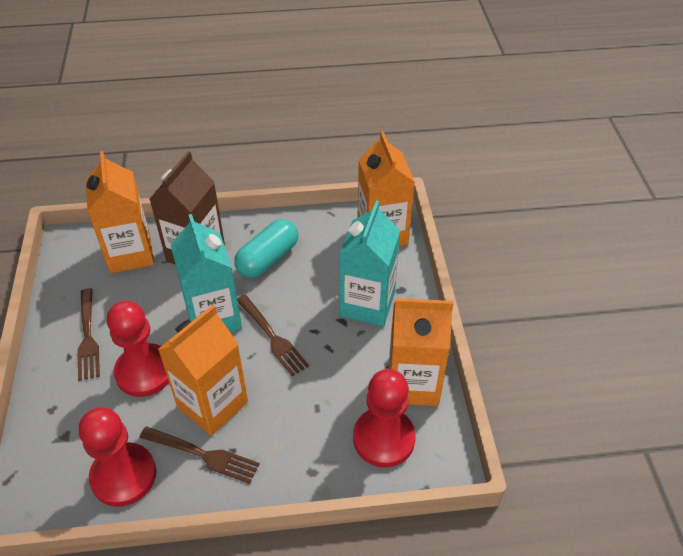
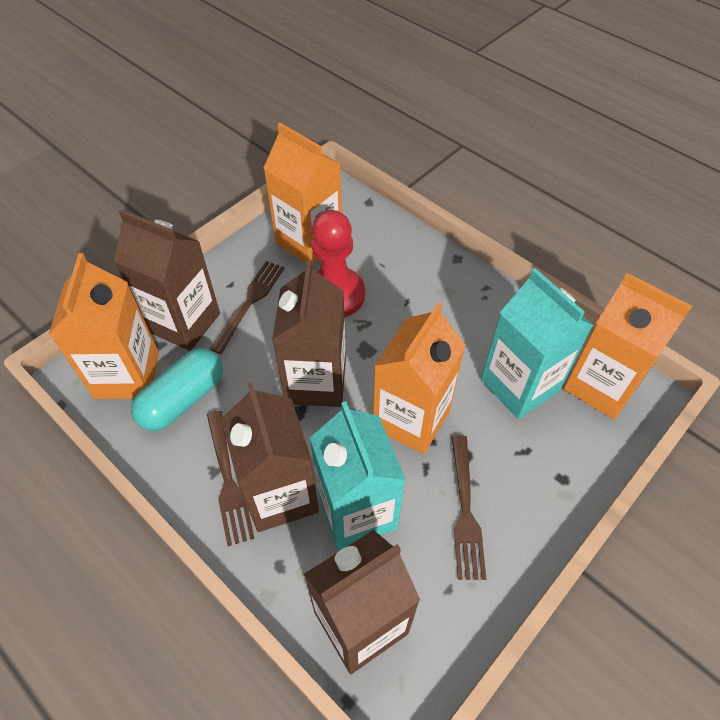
brown carton: [150,151,225,264] = 1 -> [114,209,220,351] [221,383,319,532] [272,260,346,407] [304,530,420,674] = 4
red pawn: [79,407,156,507] [107,301,169,397] [353,369,416,467] = 3 -> [312,210,365,317] = 1

